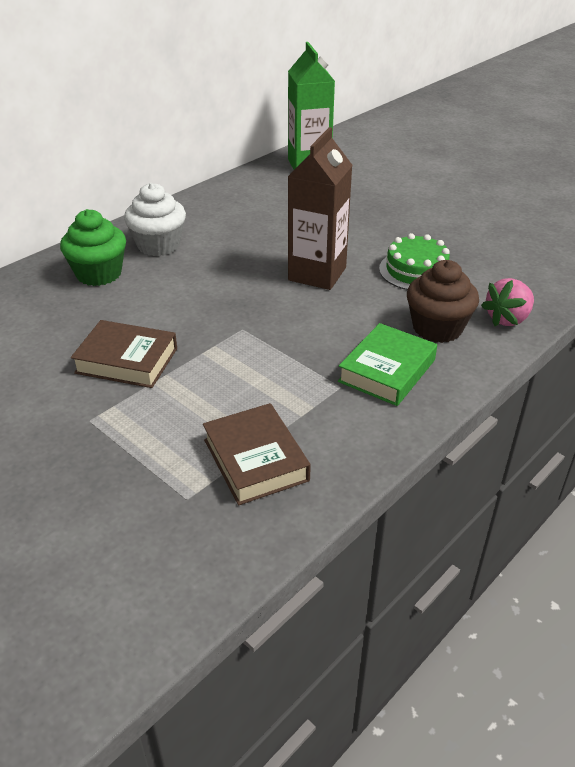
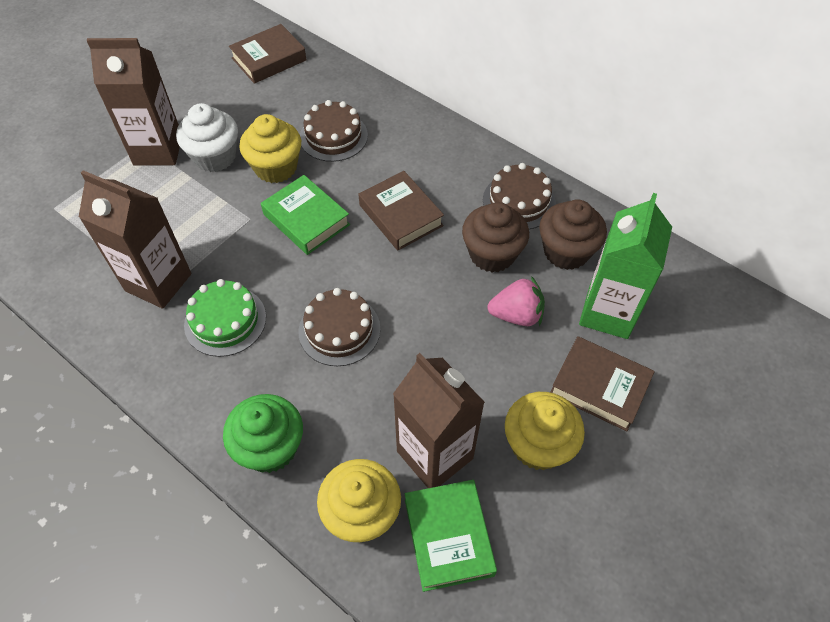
brown book: [71,320,177,388] [203,403,311,505] = 2 -> [229,24,306,84] [359,171,444,250] [550,336,655,431] = 3
brown cake: none = 0 -> [299,288,380,366] [300,100,368,162] [483,163,556,230] = 3
brown carton: [288,127,353,290] = 1 -> [79,170,192,309] [87,38,180,166] [393,353,485,488] = 3
brown cupcake: [407,260,479,343] = 1 -> [462,202,529,273] [539,199,607,270] = 2
green book: [338,323,437,406] = 1 -> [261,175,350,255] [405,480,497,592] = 2
yellow cupcake: none = 0 -> [239,114,301,183] [317,459,401,542] [505,392,585,470] = 3

